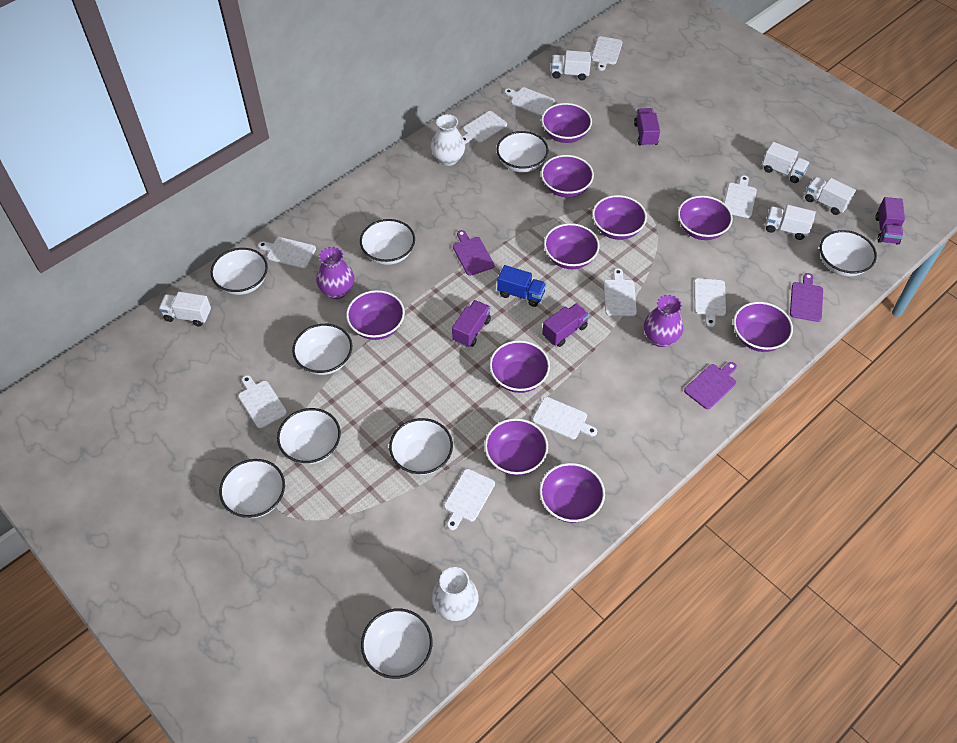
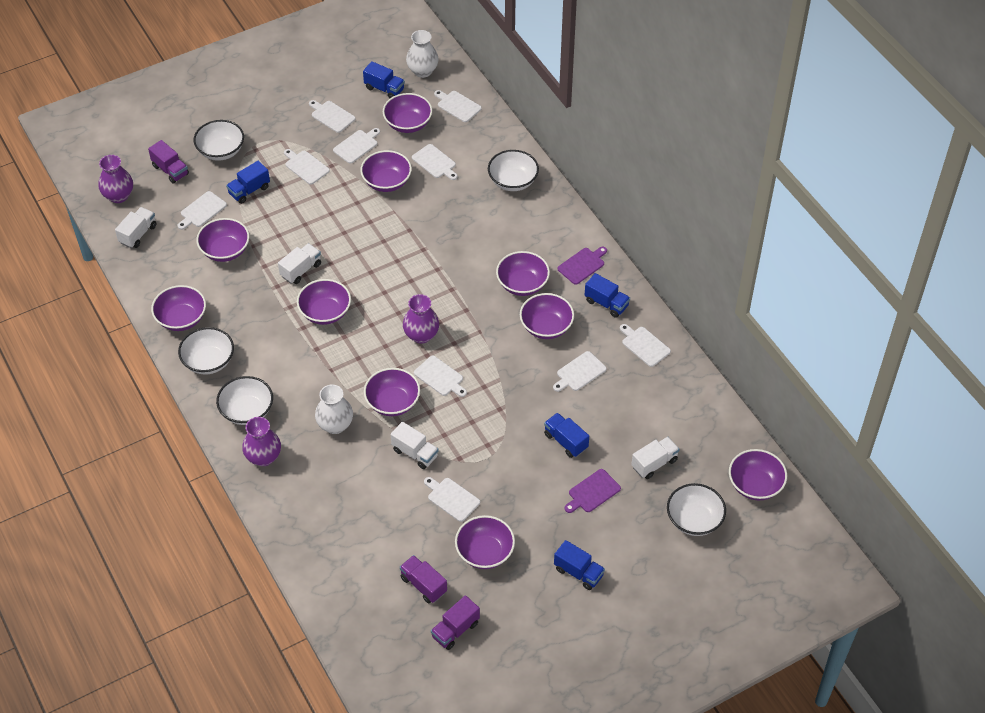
blue truck: [497,265,546,307] = 1 -> [226,161,270,204] [363,61,405,98] [544,413,589,458] [554,540,605,590] [585,273,630,318] = 5
purple cutting board: [453,230,494,276] [684,362,737,409] [790,273,823,322] = 3 -> [558,247,607,285] [565,469,621,513] = 2
purple truck: [452,300,491,347] [542,303,589,347] [634,108,660,147] [875,197,905,245] = 4 -> [148,140,189,184] [400,555,447,603] [431,595,480,650] = 3
purple vase: [316,247,354,299] [644,295,683,347] = 2 -> [98,155,133,203] [242,417,281,466] [403,294,439,344] = 3
white bowl: [211,248,268,295] [219,459,285,518] [277,408,341,464] [292,324,352,375] [360,219,415,265] [361,608,433,679] [389,418,453,475] [497,131,548,173] [820,230,877,277] = 9 -> [178,327,234,375] [194,120,244,161] [216,376,273,425] [488,150,539,191] [667,483,726,536] = 5
white truck: [159,292,211,327] [551,50,591,80] [762,142,810,183] [765,205,816,240] [805,177,856,215] = 5 -> [115,207,156,248] [278,243,321,284] [391,422,439,469] [631,437,680,479] = 4

